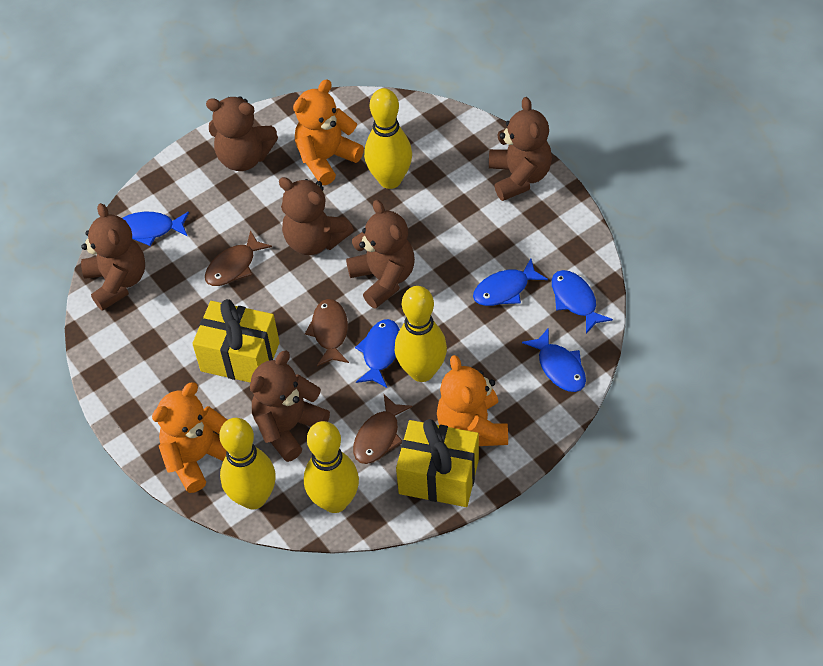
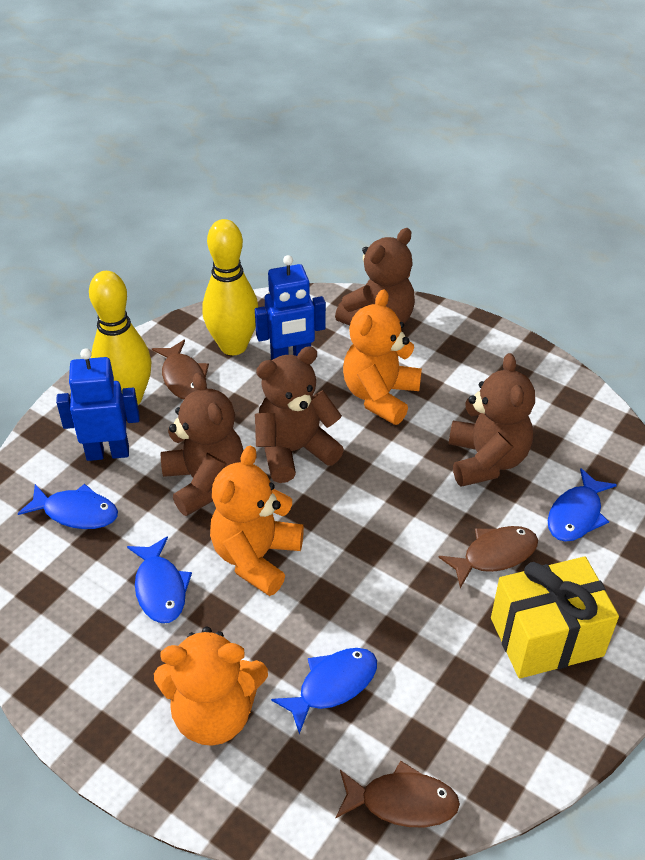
blue fish: [122,212,189,246] [355,319,400,388] [473,258,548,306] [522,327,586,392] [552,270,613,334] = 5 -> [18,484,118,529] [127,536,192,623] [271,648,377,734] [548,468,617,542] = 4
blue robot: none = 0 -> [56,348,140,461] [255,255,326,360] = 2
brown teddy bear: [81,203,145,311] [206,96,278,171] [250,351,330,462] [279,177,354,255] [346,200,415,309] [489,97,552,201] = 6 -> [161,373,244,516] [255,346,344,483] [335,228,415,326] [449,353,535,487] = 4
yellow bowling pin: [219,418,276,509] [304,421,359,513] [364,88,412,189] [395,286,447,382] = 4 -> [89,271,152,405] [202,219,258,355] = 2
yellow gift: [192,299,280,383] [396,419,479,507] = 2 -> [491,557,619,679] = 1

